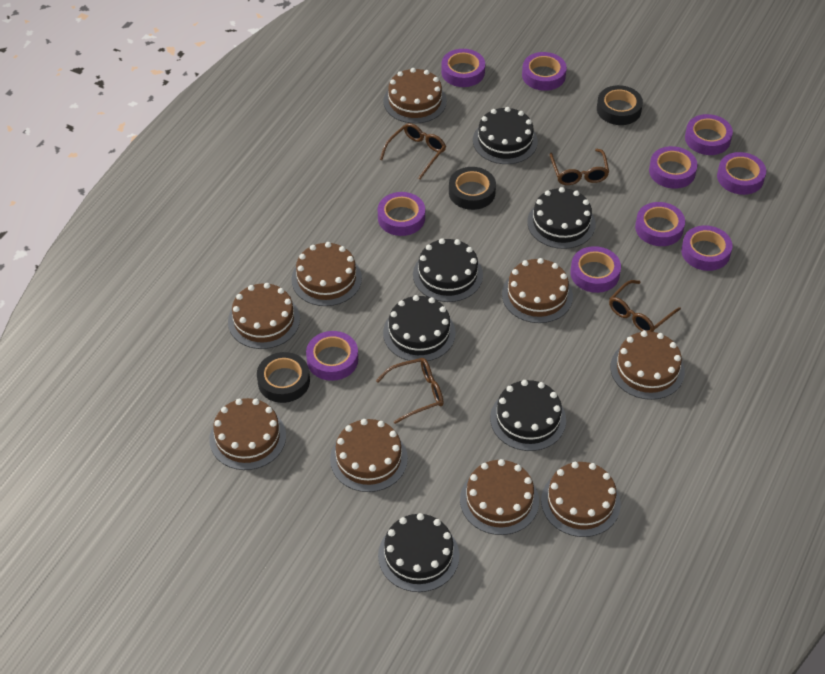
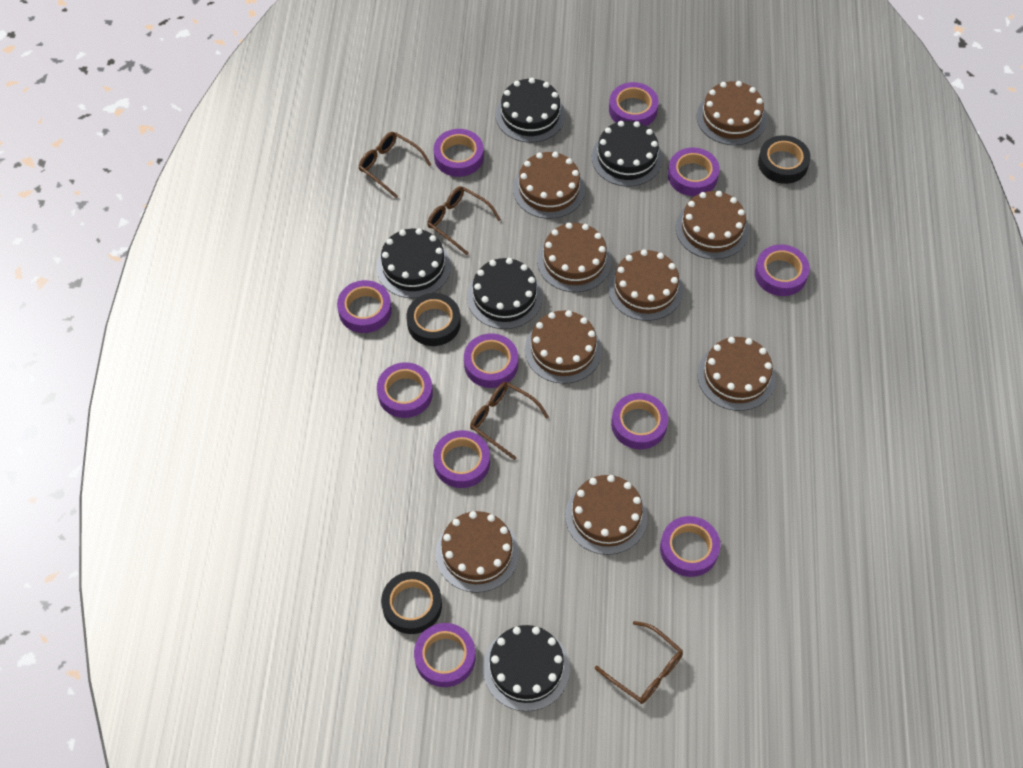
black cake: [378,513,459,592] [383,295,456,362] [413,238,483,302] [473,107,538,164] [490,380,566,451] [527,187,596,249] = 6 -> [376,228,451,298] [467,258,543,329] [483,625,570,711] [496,78,565,143] [592,121,663,186] = 5
purple tape: [306,331,358,381] [378,192,425,236] [441,49,485,87] [522,52,567,91] [570,246,621,293] [635,202,685,246] [649,146,698,189] [681,225,733,271] [685,114,733,155] [717,152,766,195] = 10 -> [337,280,392,333] [377,362,433,418] [414,623,476,687] [433,430,490,488] [434,129,484,177] [464,333,518,388] [609,82,659,126] [611,393,668,449] [660,516,720,577] [668,147,720,196] [755,244,810,296] = 11

